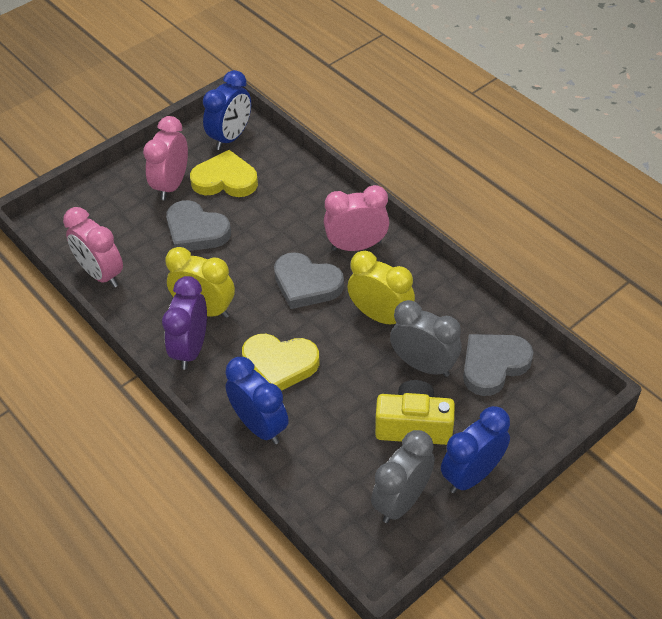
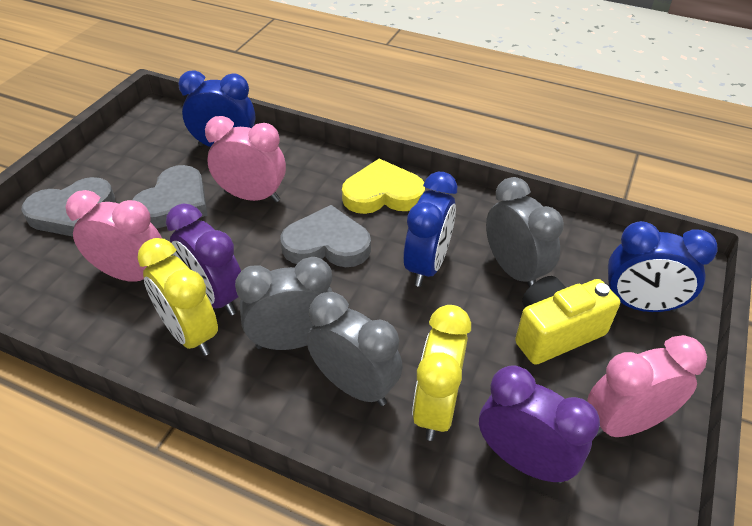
grey clock: [371,430,435,523] [390,300,461,377] = 2 -> [235,257,332,350] [307,292,403,406] [486,177,564,287] = 3
purple clock: [162,276,207,370] = 1 -> [166,203,241,316] [479,365,600,483] = 2
yellow heart: [190,150,258,197] [242,334,319,391] = 2 -> [342,159,425,214] = 1

